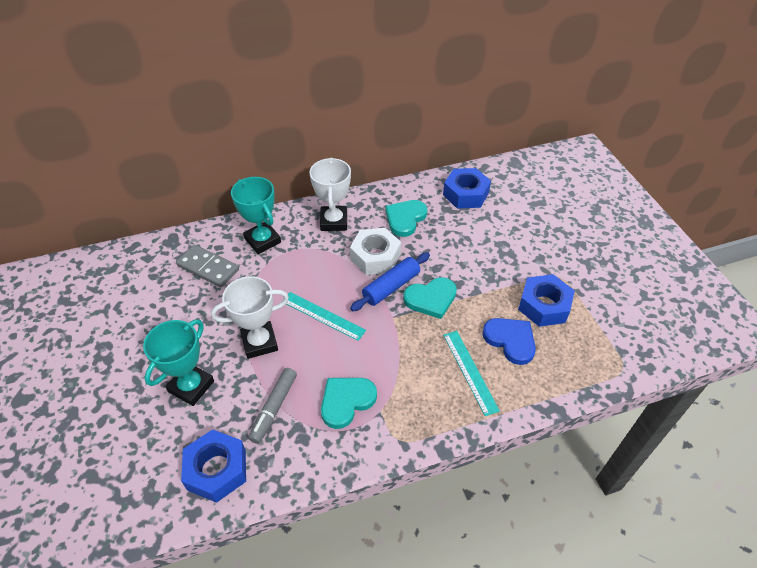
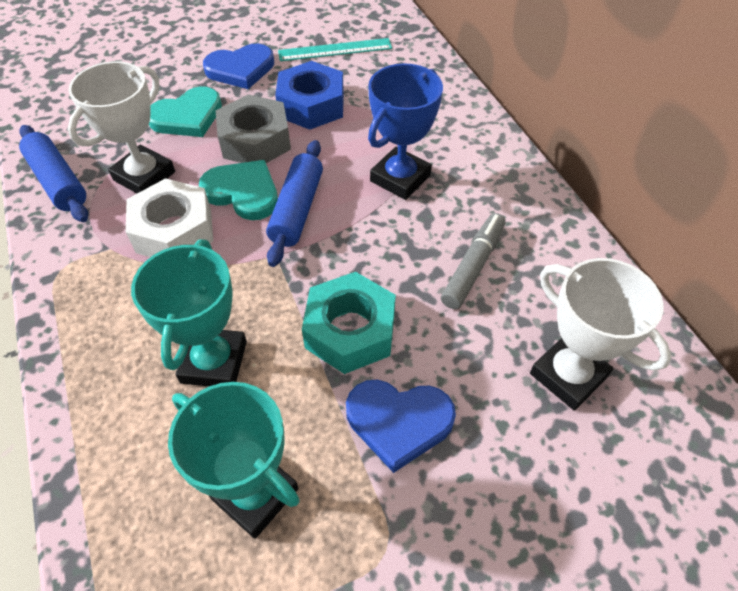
blue heart: [482,318,536,365] = 1 -> [203,44,274,89] [346,380,456,473] = 2
blue nut: [181,429,246,503] [443,168,491,209] [518,274,575,327] = 3 -> [275,61,344,130] = 1
blue rolling pin: [350,252,430,311] = 1 -> [19,125,88,222] [266,140,323,267] = 2
blue trophy: none = 0 -> [368,63,443,200] = 1
grey domino: [176,245,239,287] = 1 -> none = 0
grey nut: none = 0 -> [216,94,291,163] = 1
turquoise heart: [321,378,377,429] [385,200,427,237] [403,277,457,319] = 3 -> [149,87,222,137] [199,160,278,220] = 2
turquoise nut: none = 0 -> [302,272,396,374] = 1
turquoise ruler: [282,292,366,341] [443,331,500,416] = 2 -> [278,38,392,61] = 1

